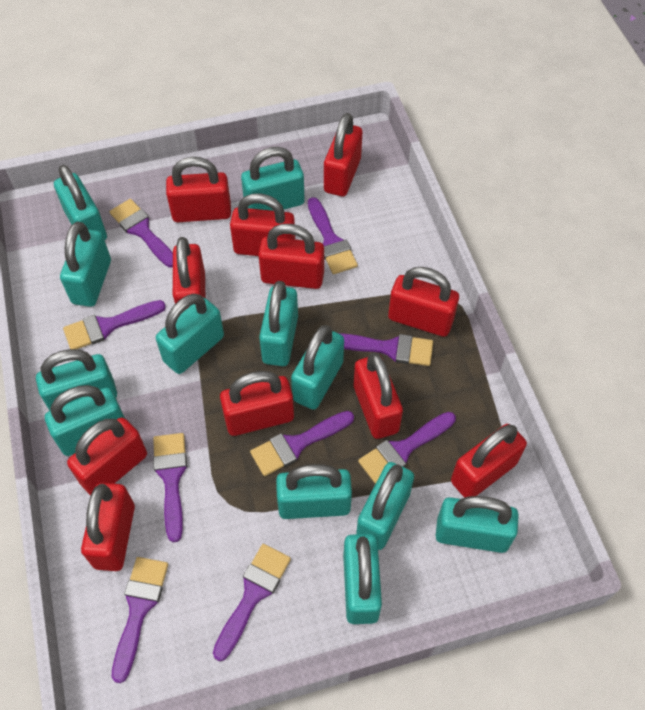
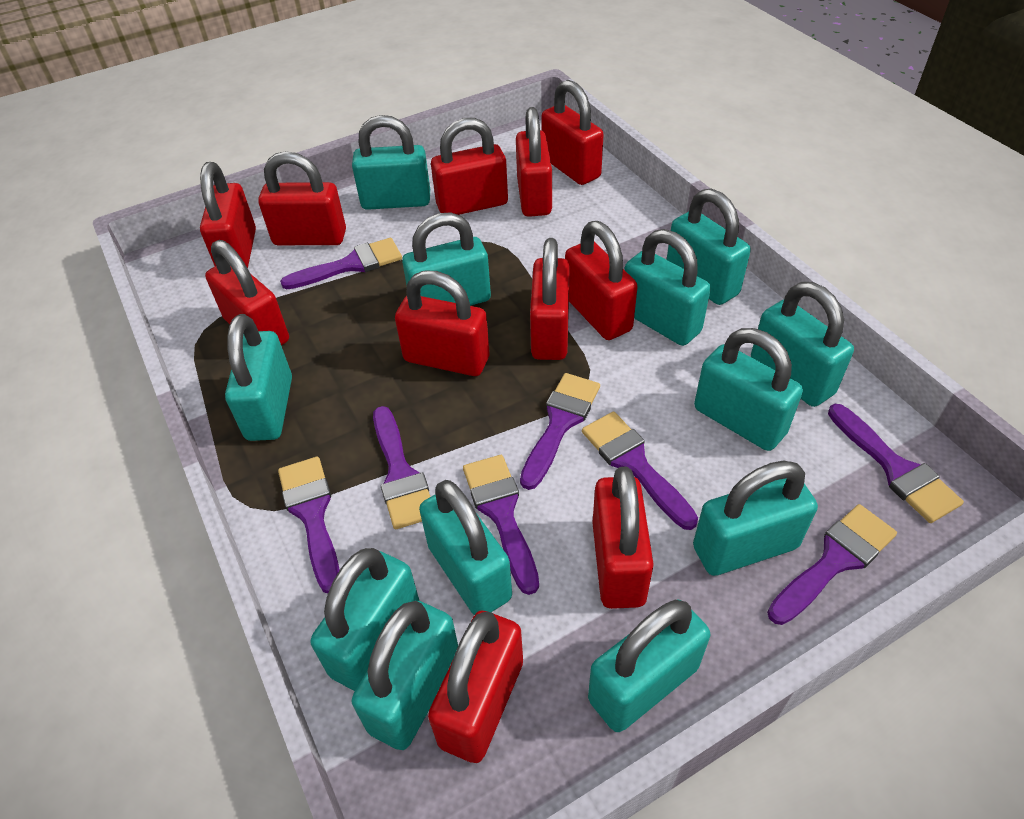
purple brush: [63,300,166,349] [110,199,173,267] [112,557,168,683] [153,433,187,542] [213,544,291,661] [250,411,354,476] [308,197,358,274] [339,333,433,366] [358,412,456,484] = 9 -> [278,456,340,593] [280,238,402,289] [373,406,430,529] [463,455,539,595] [520,373,600,490] [582,412,698,530] [767,504,897,625] [828,404,964,523] = 8

